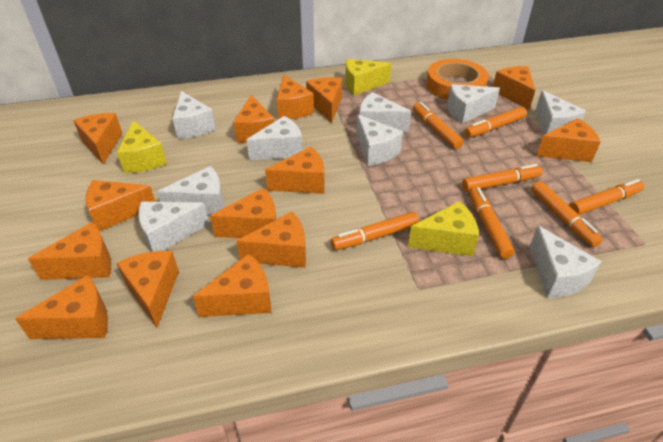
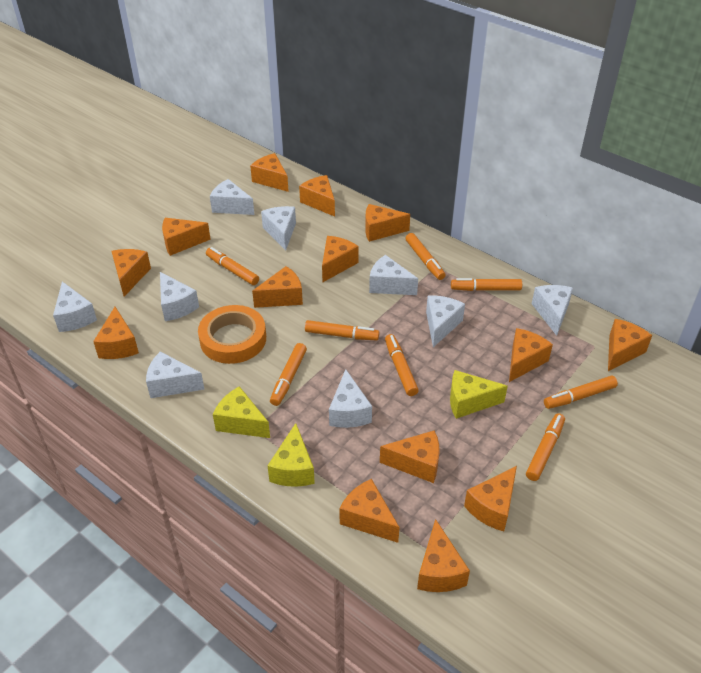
orange marker: [331,212,419,250] [413,102,464,149] [462,164,543,192] [464,107,527,138] [469,187,515,259] [531,181,603,247] [569,179,644,215] = 7 -> [206,247,259,285] [270,343,307,406] [305,320,379,340] [385,334,419,396] [406,233,446,280] [451,278,522,291] [526,413,565,481] [544,375,618,409] = 8

